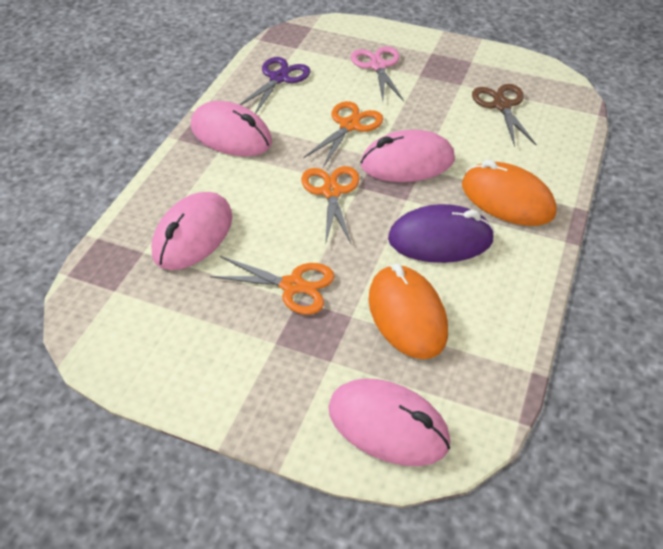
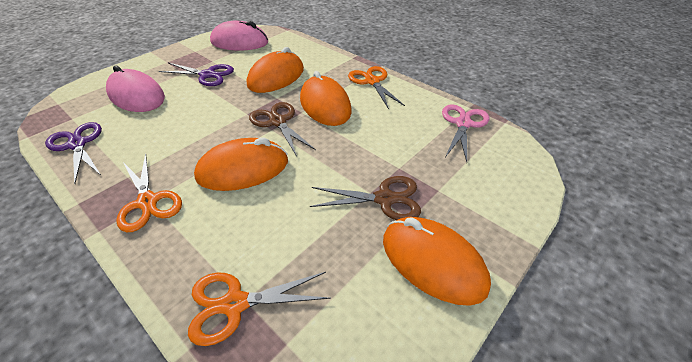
brown scissors: [472,84,536,147] = 1 -> [249,102,316,157] [310,176,421,220] = 2
orange mouse: [369,264,448,359] [462,160,557,226] = 2 -> [194,138,288,191] [247,47,304,93] [300,71,351,126] [383,217,491,306] = 4
pink mouse: [152,192,232,270] [191,101,272,157] [328,378,451,466] [360,130,455,182] = 4 -> [106,65,165,112] [210,21,268,51] = 2
purple mouse: [388,204,495,263] = 1 -> none = 0
purple scissors: [239,57,311,114] = 1 -> [45,122,102,184] [159,63,234,86] = 2

